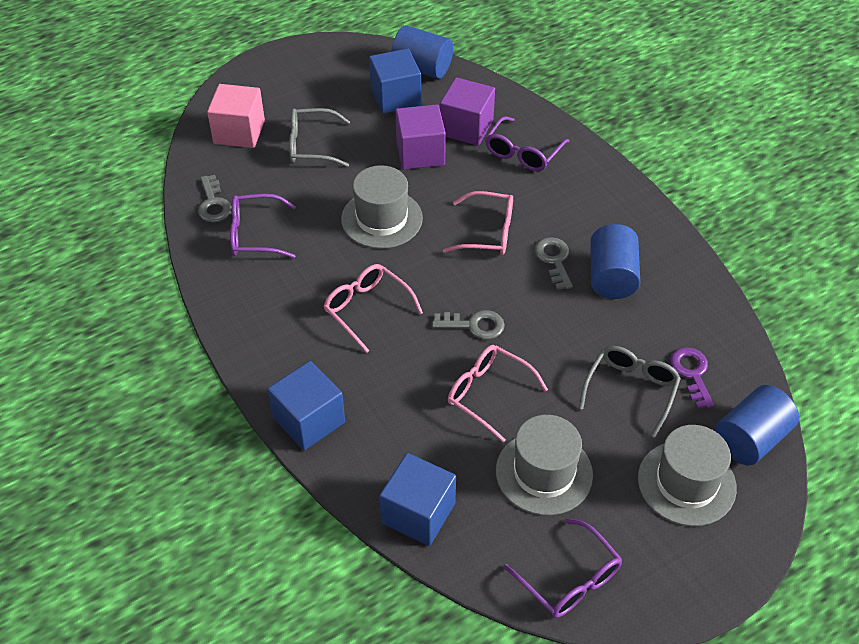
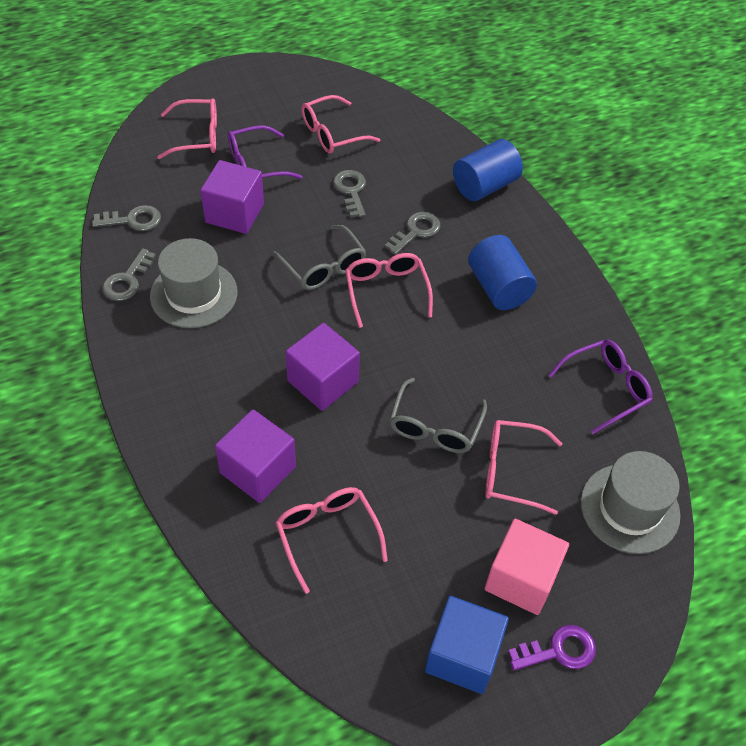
blue cube: [268,361,345,450] [369,48,421,114] [379,453,456,546] = 3 -> [425,596,509,694] = 1
blue cylinder: [391,25,453,79] [590,224,640,299] [715,385,799,465] = 3 -> [453,139,523,201] [468,235,537,310] = 2
grey hat: [341,165,423,249] [496,415,593,516] [638,425,737,526] = 3 -> [150,238,238,328] [581,451,680,554] = 2
grey key: [198,175,232,222] [432,310,505,339] [535,237,573,290] = 3 -> [92,205,161,231] [102,248,156,301] [333,170,366,217] [385,212,440,255] = 4
pink glasses: [324,264,423,353] [443,191,513,255] [448,345,548,442] = 3 -> [157,98,217,159] [276,487,388,594] [301,95,381,154] [345,253,433,328] [485,420,562,515] = 5
purple cube: [395,104,446,170] [440,77,495,146] = 2 -> [200,160,264,234] [215,409,296,503] [285,323,360,411] = 3
purple glasses: [230,194,296,258] [485,116,569,171] [504,518,622,618] = 3 -> [228,125,303,179] [548,339,652,434] = 2

